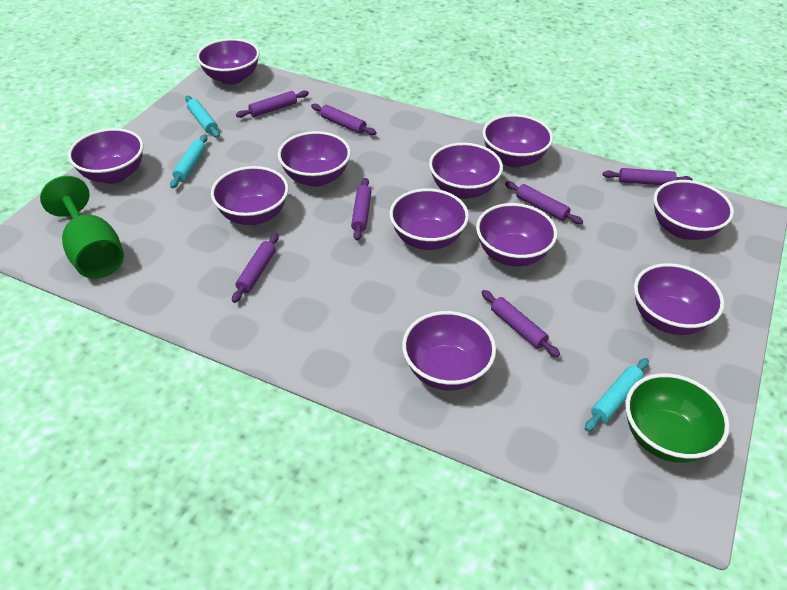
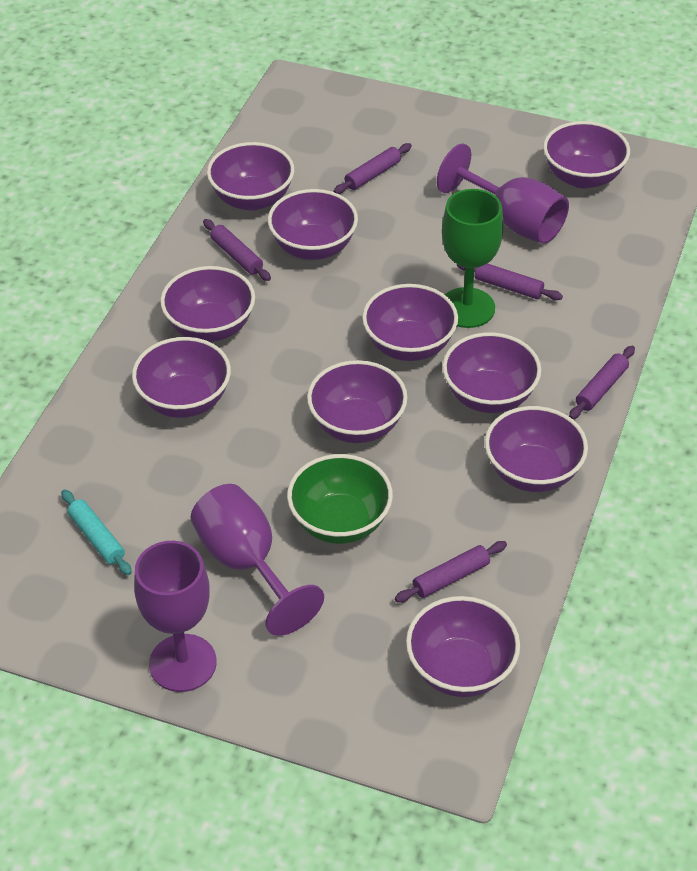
purple bowl: [68,128,144,184] [197,38,260,85] [211,166,289,225] [278,131,351,187] [389,188,469,250] [402,311,496,391] [429,143,503,199] [476,203,557,266] [482,114,553,168] [634,263,724,335] [654,180,734,240] = 11 -> [132,337,231,418] [160,266,255,342] [207,142,294,211] [268,189,358,260] [307,360,408,443] [362,284,458,361] [406,596,520,697] [442,332,541,413] [485,406,588,492] [543,121,630,189] = 10
purple goblet: none = 0 -> [134,541,217,692] [191,484,324,636] [437,143,569,244] = 3
purple rolling pin: [232,233,279,303] [236,90,309,118] [311,104,377,135] [351,178,372,241] [481,290,560,357] [505,181,583,224] [603,168,693,185] = 7 -> [203,219,271,281] [333,143,412,194] [395,541,507,602] [457,263,563,300] [569,346,635,419] = 5
turquoise rolling pin: [170,134,208,188] [185,96,220,138] [585,358,649,432] = 3 -> [61,489,132,575] = 1

